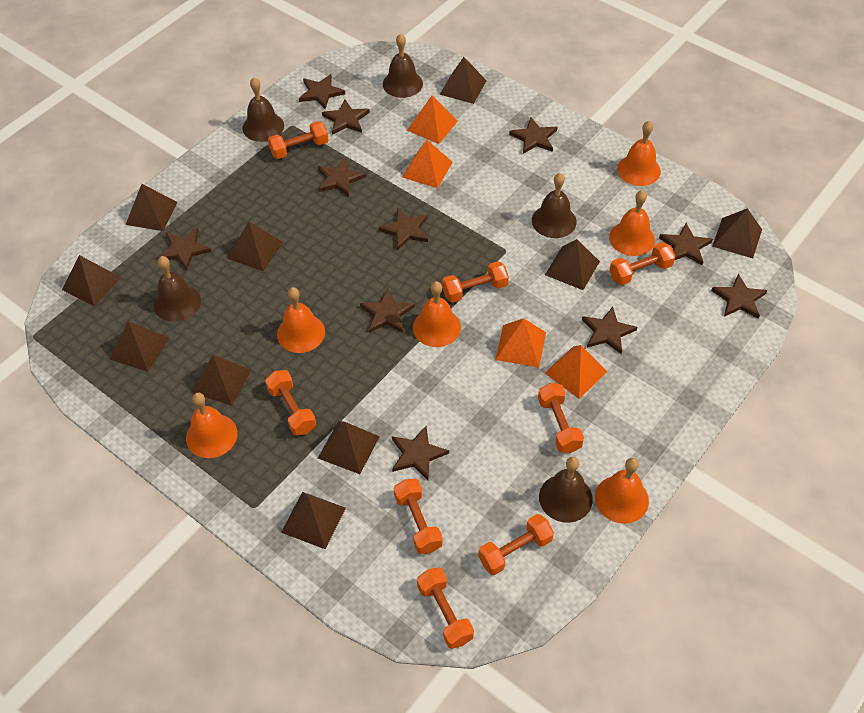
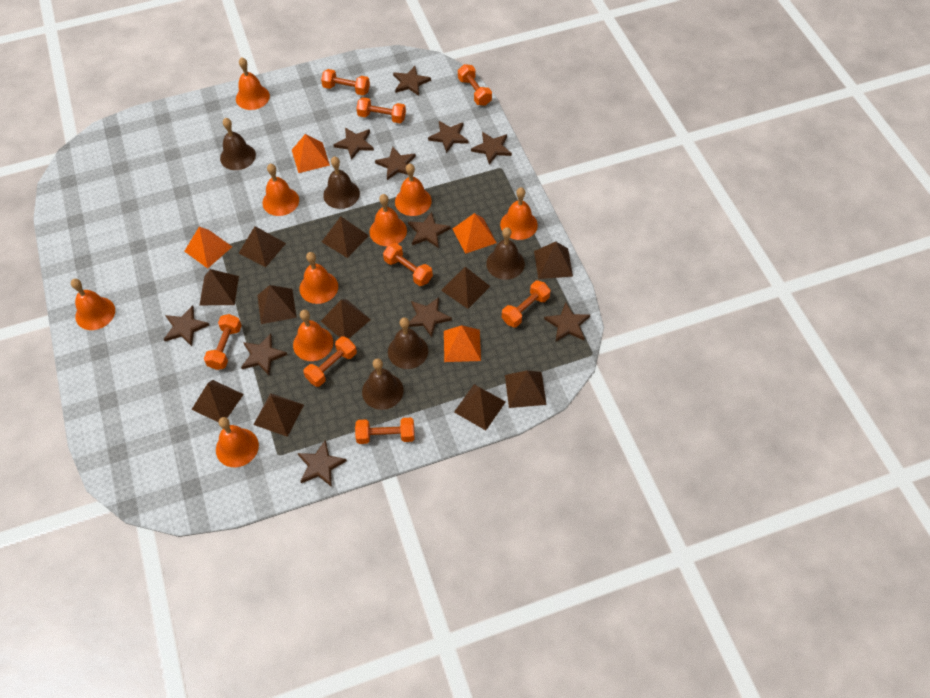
brown pyramid: [62,255,122,306] [109,321,169,372] [125,184,177,231] [191,355,251,406] [227,222,283,271] [281,492,346,549] [318,421,380,474] [439,57,487,104] [545,239,600,290] [712,208,762,258] = 10 -> [191,380,244,422] [200,269,239,305] [238,226,286,267] [253,393,304,437] [257,285,297,324] [321,299,371,339] [322,216,369,258] [441,267,490,309] [454,384,505,430] [505,370,547,408] [534,242,573,279] = 11
orange bell: [186,392,237,458] [277,287,325,353] [413,281,461,347] [595,458,649,524] [609,190,655,256] [617,121,661,186] = 6 -> [71,279,115,330] [216,417,259,467] [236,57,270,110] [262,164,299,216] [293,310,333,361] [299,252,338,304] [369,194,407,246] [395,164,432,216] [500,187,538,240] = 9

